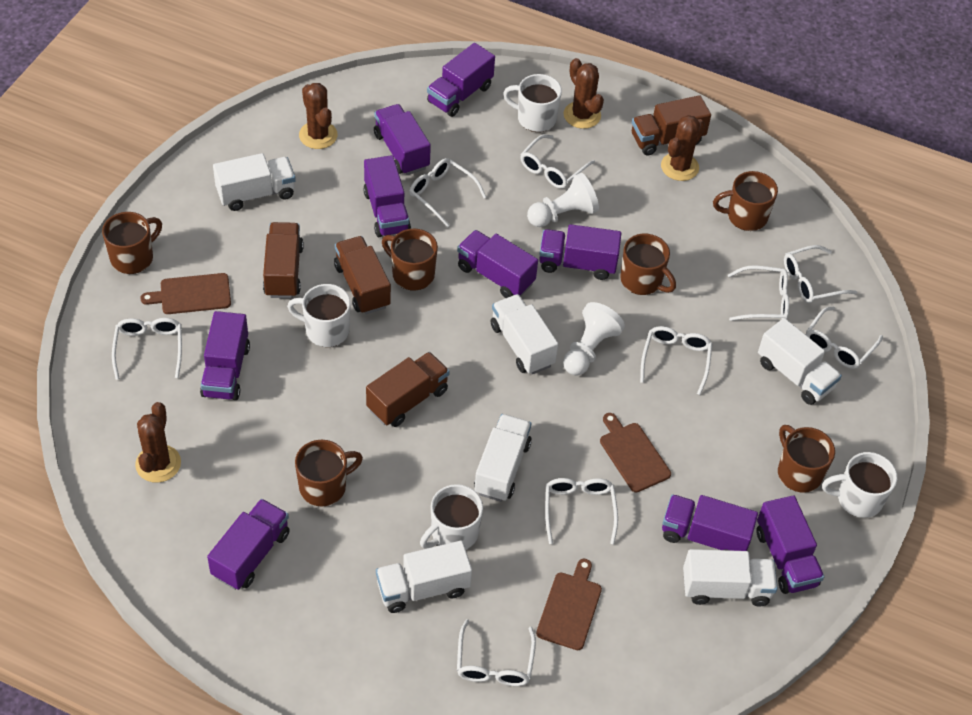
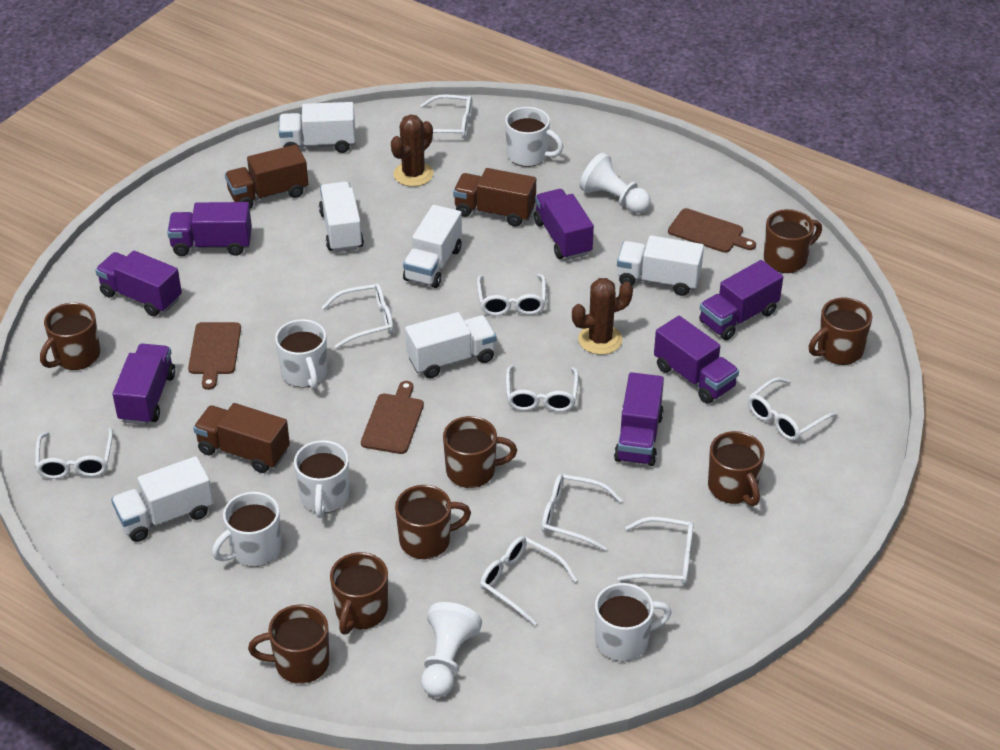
brown cactus: [135,402,181,483] [299,83,338,149] [563,58,604,129] [661,115,705,181] = 4 -> [391,114,433,187] [572,278,633,355] = 2
brown mug: [102,212,162,274] [295,440,363,506] [382,228,438,291] [620,234,676,295] [713,171,778,231] [778,425,835,493] = 6 -> [40,303,100,370] [248,605,329,684] [330,552,388,634] [395,485,471,559] [443,416,517,488] [708,431,765,506] [764,209,822,273] [809,298,872,365] = 8
brown truck: [263,222,304,298] [334,236,391,314] [366,352,450,427] [632,95,711,156] = 4 -> [193,403,290,473] [225,144,308,209] [453,168,536,227] = 3
purple truck: [200,311,250,400] [207,499,290,590] [363,155,411,237] [374,104,431,175] [427,43,495,117] [457,230,538,298] [539,224,621,280] [662,494,758,551] [756,495,824,594] = 9 -> [95,251,182,316] [113,344,176,425] [167,202,252,256] [534,189,594,260] [614,372,664,466] [654,316,739,404] [699,260,783,340] = 7
white mug: [287,284,351,347] [420,484,483,550] [503,74,562,132] [822,452,897,518] = 4 -> [212,492,281,567] [275,319,327,389] [294,440,349,518] [505,107,563,167] [595,583,672,661] = 5

